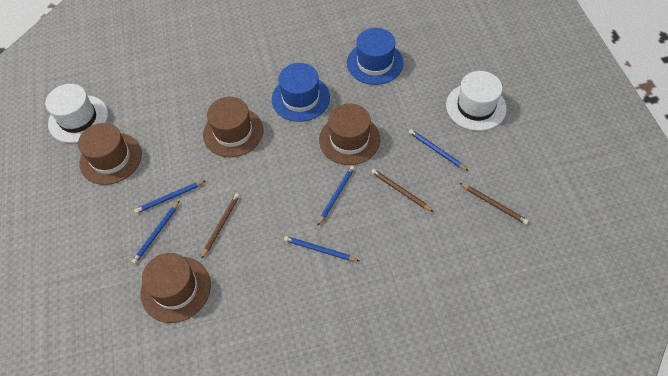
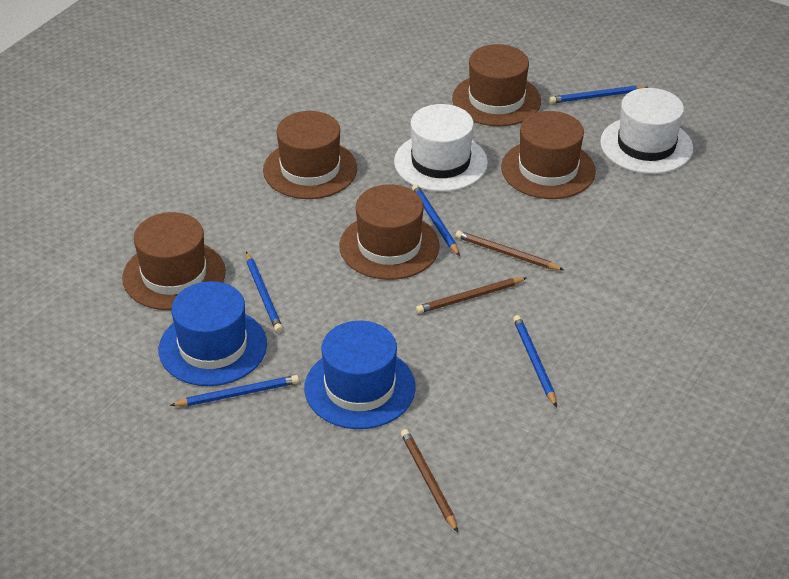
brown hat: [78,123,142,185] [141,253,211,323] [203,97,263,157] [319,103,380,165] = 4 -> [122,212,226,310] [263,111,357,199] [339,184,440,280] [452,44,541,126] [501,111,596,199] = 5

